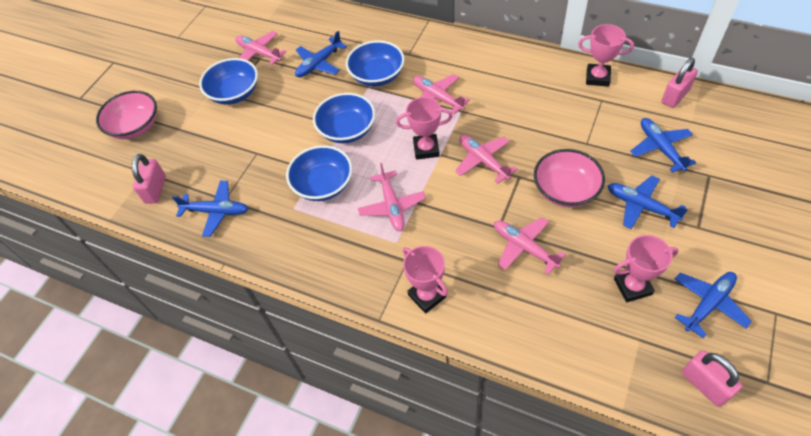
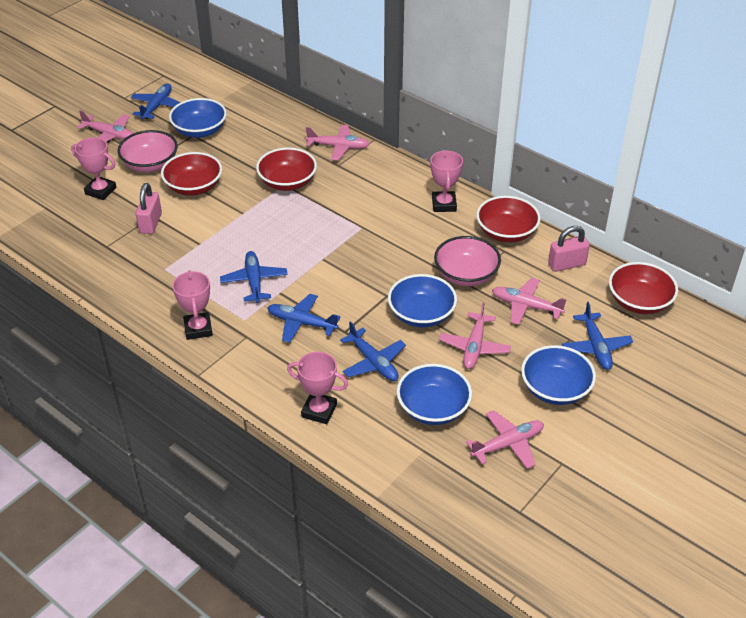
pink padlock: [132,154,166,203] [661,58,698,108] [682,350,742,407] = 3 -> [136,183,162,234] [548,226,590,272] = 2
red bowl: none = 0 -> [161,152,222,196] [256,148,317,191] [476,196,541,243] [609,262,678,314] = 4

